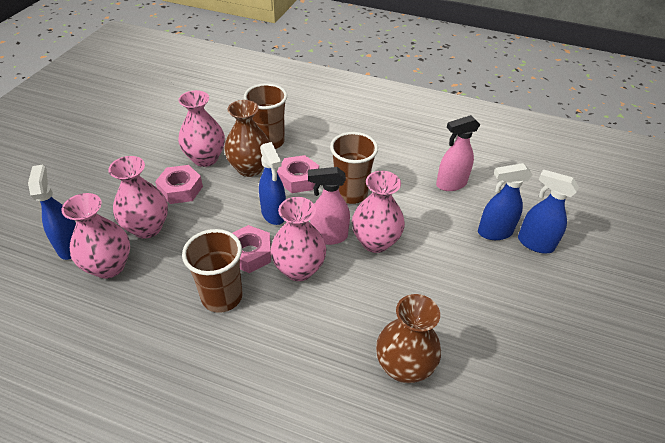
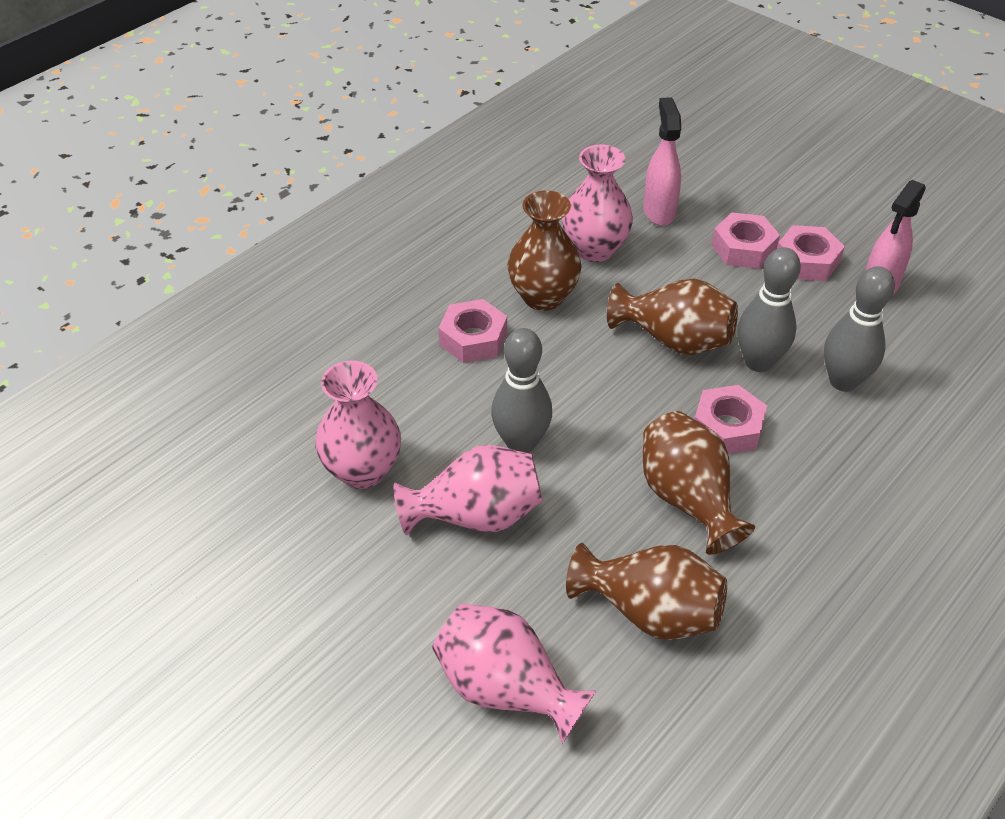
blue spray bottle: [28,165,76,260] [259,142,286,225] [478,163,533,240] [518,169,579,253] = 4 -> none = 0
brown cup: [182,229,243,313] [244,83,287,149] [330,132,378,204] = 3 -> none = 0
brown vase: [224,100,269,177] [376,294,441,383] = 2 -> [507,190,581,311] [566,543,727,640] [607,279,738,355] [642,411,755,555] = 4
grey bowling pin: none = 0 -> [491,328,552,453] [737,247,801,372] [824,266,895,392] = 3
pink nut: [155,165,203,204] [233,225,271,273] [277,155,319,193] = 3 -> [439,299,507,363] [695,385,767,454] [712,212,780,269] [777,225,845,281] = 4
pink vase: [62,193,130,279] [108,156,168,239] [178,90,225,167] [270,197,326,281] [352,171,405,253] = 5 -> [315,360,401,489] [393,445,543,536] [432,603,596,744] [562,145,633,262] = 4

